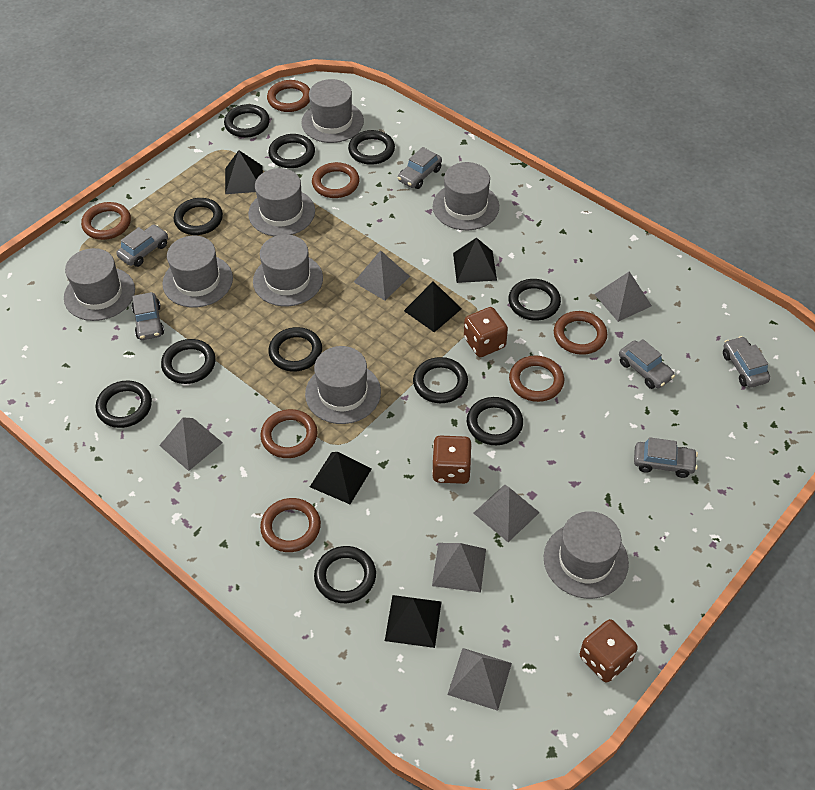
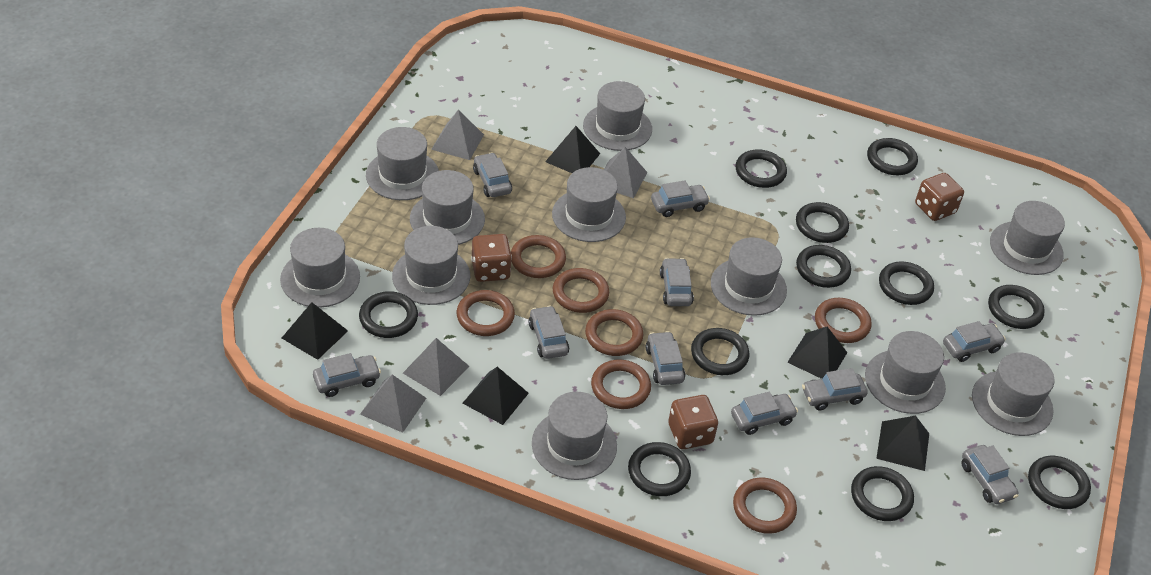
grey car: [116,224,168,267] [132,292,164,340] [398,147,442,189] [619,339,675,389] [634,437,698,478] [723,336,770,388] = 6 -> [313,353,381,397] [473,152,512,197] [528,305,569,359] [646,331,685,385] [651,181,710,217] [660,258,694,306] [731,392,798,435] [802,368,868,410] [943,321,1006,362] [961,445,1019,504] = 10
grey hat: [64,248,135,321] [162,236,233,308] [248,168,315,236] [253,234,323,306] [301,79,364,143] [305,346,381,424] [433,162,499,230] [544,511,629,599] = 8 -> [280,228,360,308] [366,127,439,200] [392,226,470,305] [410,170,485,245] [532,392,617,480] [552,167,626,242] [583,81,652,151] [711,237,787,316] [865,331,946,414] [972,352,1055,436] [990,201,1065,275] = 11
grey pyramid: [159,417,223,471] [354,250,410,301] [432,543,486,592] [448,648,512,711] [473,484,540,542] [594,271,652,322] = 6 -> [360,375,426,433] [403,338,469,396] [431,110,484,160] [604,147,647,198] = 4

